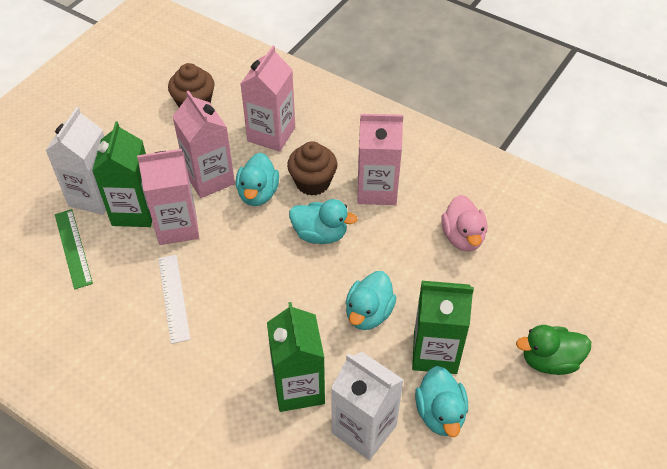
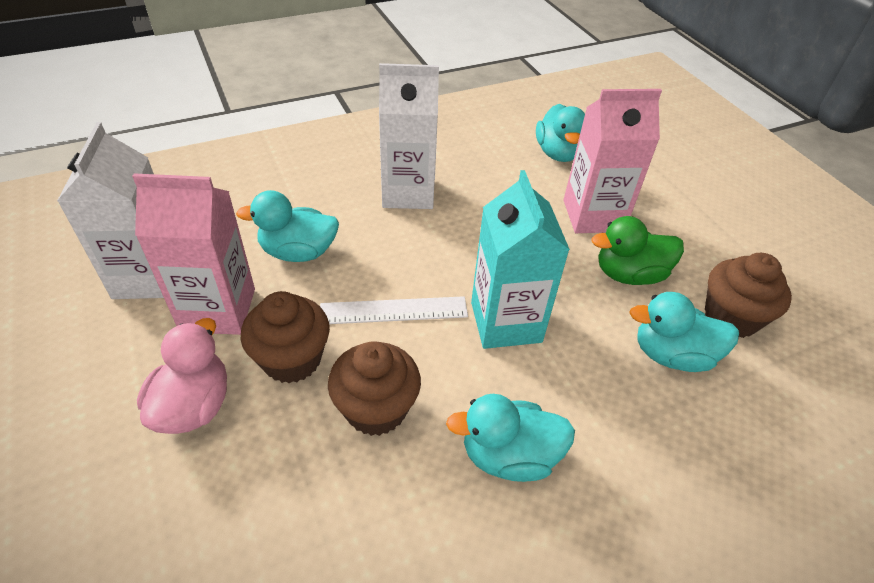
brown cupcake: [168,63,215,107] [287,141,337,196] = 2 -> [241,291,330,383] [328,341,421,436] [705,253,792,338] = 3
green carton: [92,122,152,227] [267,302,325,412] [412,281,474,374] = 3 -> none = 0
green ruler: [55,209,93,290] = 1 -> none = 0
pink carton: [137,149,199,245] [173,91,235,198] [240,46,295,152] [358,114,403,205] = 4 -> [132,173,255,335] [564,89,662,233] = 2
turquoise carton: none = 0 -> [471,170,570,349] = 1

